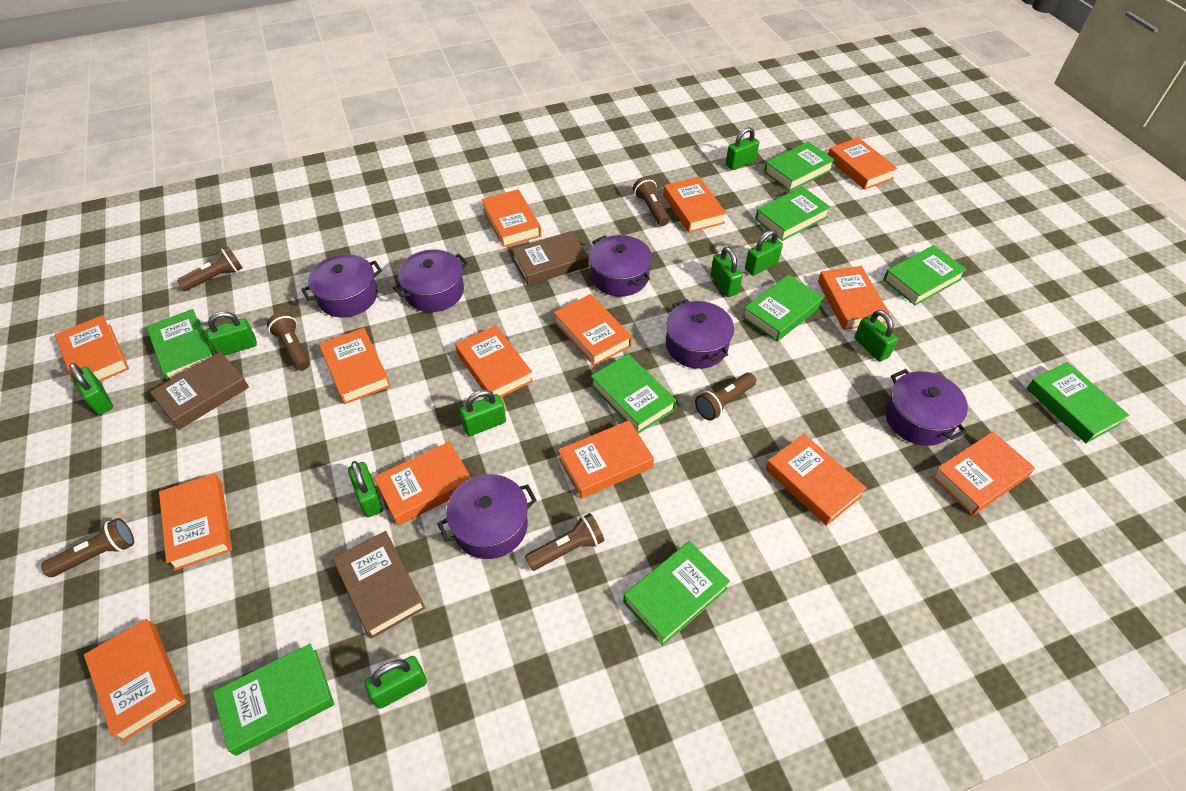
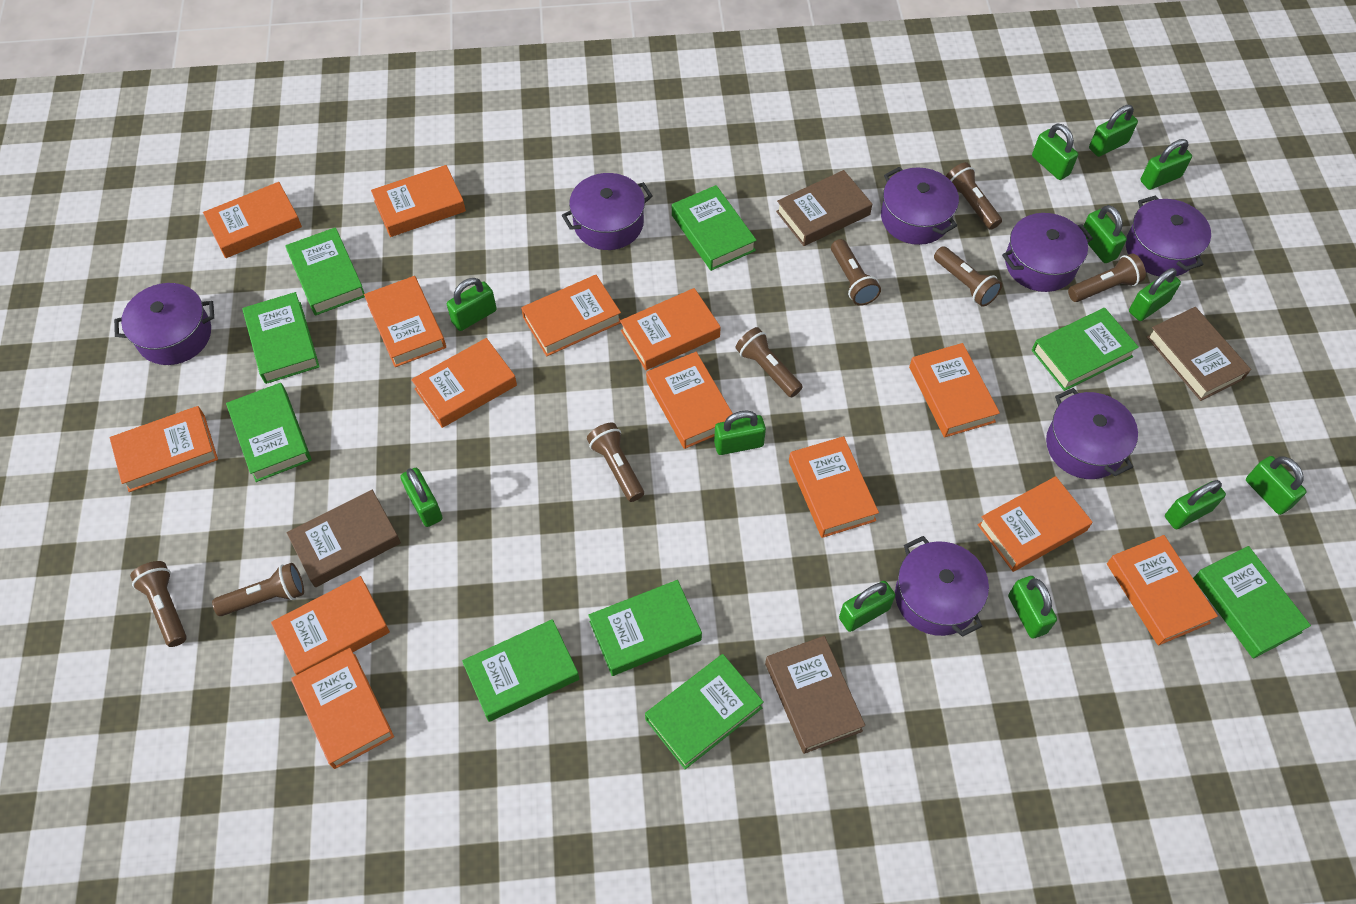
brown book: [150,352,249,430] [333,531,425,639] [511,231,588,286] = 3 -> [287,490,401,587] [765,636,865,754] [776,170,872,246] [1147,307,1251,401] = 4
brown flashlight: [41,518,134,577] [177,247,243,291] [267,312,310,371] [525,513,604,571] [633,176,669,226] [695,373,756,421] = 6 -> [130,561,187,647] [212,563,304,616] [587,423,644,502] [735,327,803,397] [831,239,881,306] [934,246,1002,307] [946,162,1002,230] [1068,253,1146,302] = 8
green padlock: [69,363,113,415] [206,311,257,356] [348,461,383,517] [365,656,427,709] [459,390,506,436] [711,247,742,297] [726,127,759,170] [745,230,783,276] [855,310,898,362] = 9 -> [401,468,443,527] [447,278,497,331] [714,410,766,455] [839,581,895,632] [1008,576,1057,639] [1032,123,1078,180] [1084,205,1127,263] [1089,105,1138,157] [1129,268,1181,321] [1140,139,1192,190] [1165,480,1226,529] [1246,456,1307,515] = 12
purple pot: [301,254,382,318] [392,250,468,312] [437,474,537,559] [589,235,652,297] [666,299,734,369] [885,369,968,446] = 6 -> [114,283,214,365] [562,173,653,250] [881,167,959,245] [895,536,989,637] [1002,213,1093,292] [1046,388,1138,479] [1126,195,1211,276] = 7

